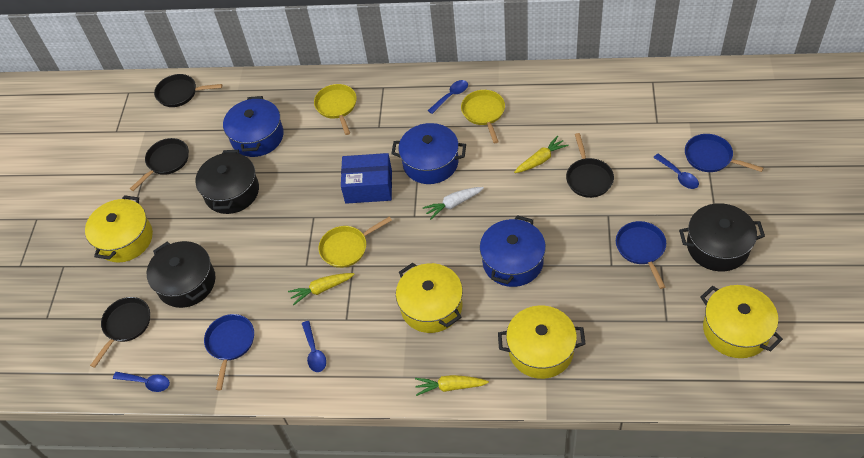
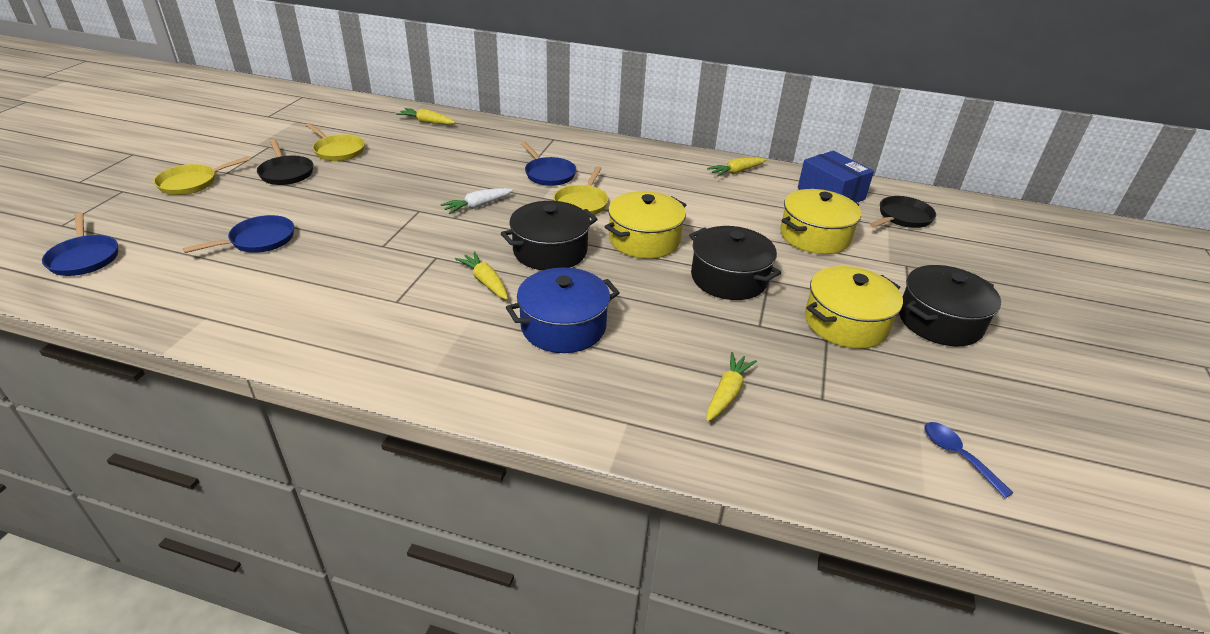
black pan: [90,297,150,368] [130,138,189,191] [154,74,222,107] [566,133,614,198] = 4 -> [257,139,313,185] [870,196,936,228] = 2
blue pot: [223,96,284,157] [391,123,466,184] [480,215,546,287] = 3 -> [506,268,620,353] = 1
blue spoon: [113,372,170,392] [302,321,326,372] [428,80,468,114] [653,154,699,189] = 4 -> [924,422,1014,498] = 1
yellow carrot: [288,273,355,305] [415,375,489,396] [514,136,569,173] = 3 -> [396,108,455,125] [455,252,508,300] [706,352,757,422] [707,157,767,177] = 4
yellow pot: [85,195,153,262] [396,263,463,333] [498,305,585,379] [700,285,783,358] = 4 -> [605,191,686,259] [780,189,861,254] [805,266,903,349] = 3

